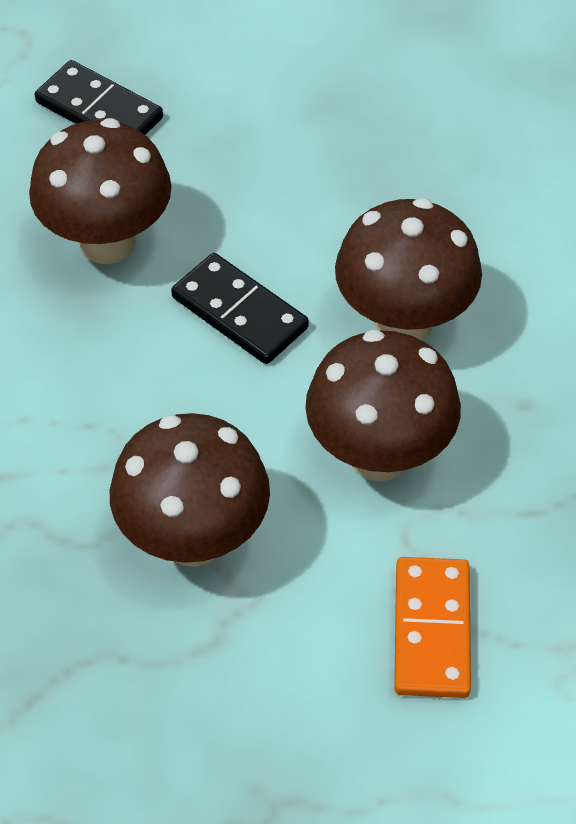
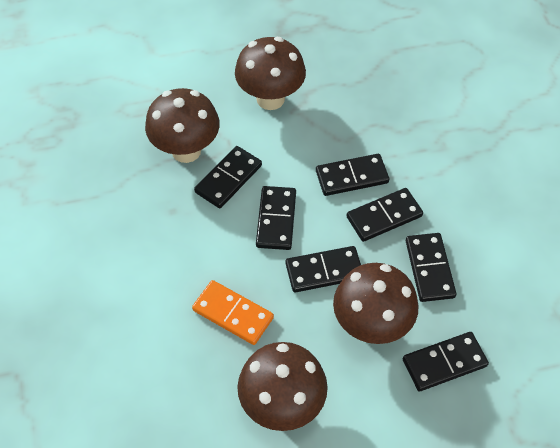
black domino: [35,60,163,135] [171,253,309,364] = 2 -> [194,146,262,208] [256,186,296,250] [285,246,361,293] [316,154,389,196] [347,188,423,242] [403,332,489,392] [406,233,457,302] = 7

